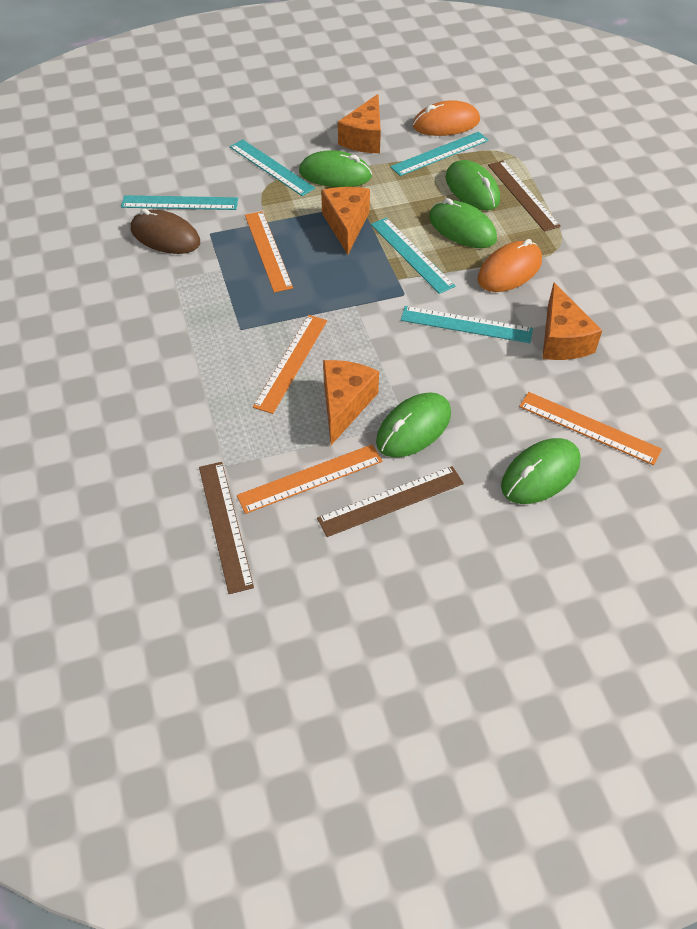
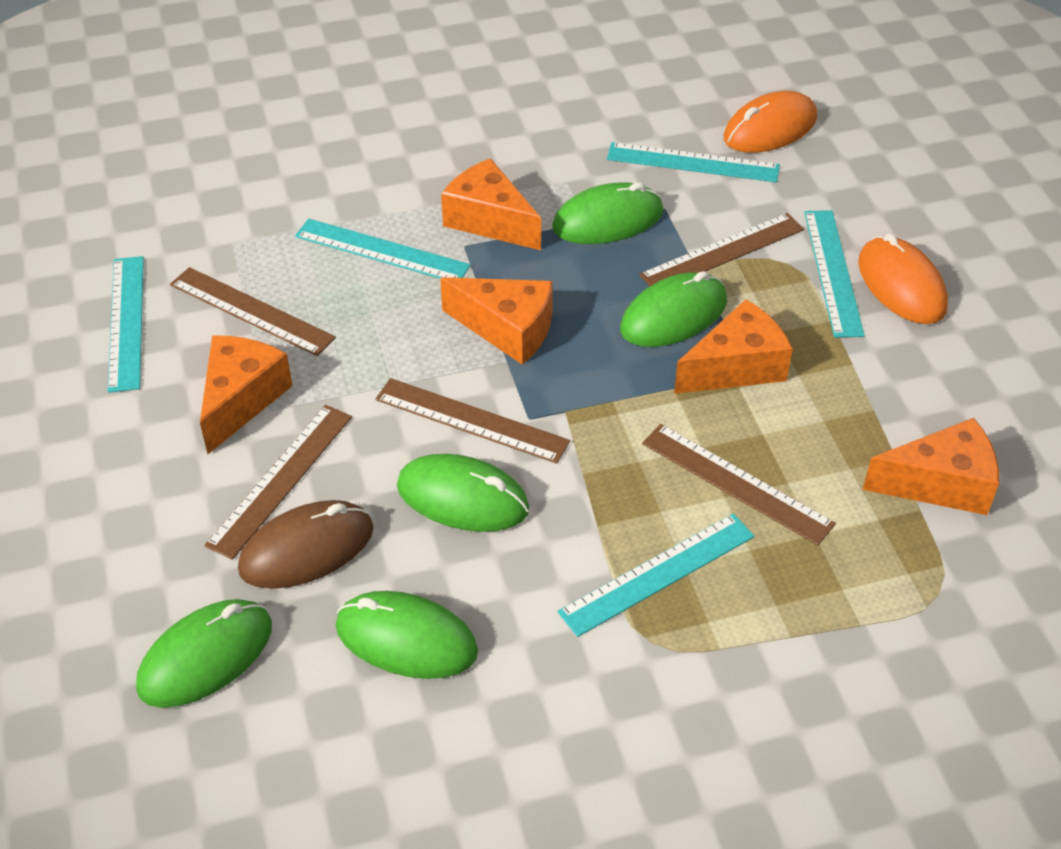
brown ruler: [199,462,254,594] [317,466,464,537] [488,160,561,232] = 3 -> [170,267,336,356] [204,405,352,560] [375,378,570,464] [639,213,804,286] [642,424,836,545] = 5
orange cheese: [321,187,370,255] [323,360,379,445] [338,94,381,153] [542,283,602,360] = 4 -> [200,335,293,454] [440,277,553,365] [441,158,541,250] [674,299,793,394] [863,418,999,515] = 5
orange ruler: [237,444,382,514] [245,211,293,293] [253,315,327,414] [519,392,662,465] = 4 -> none = 0

